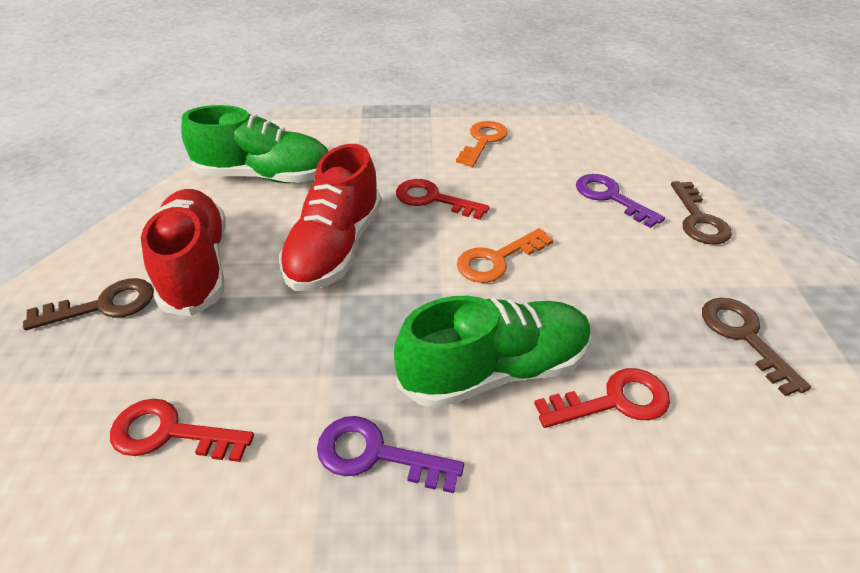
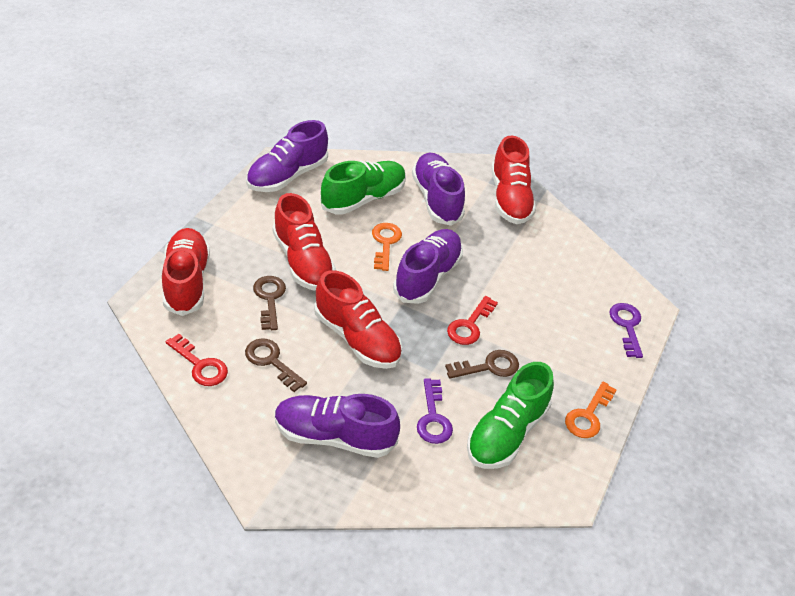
purple shoe: none = 0 -> [246,120,328,192] [275,394,400,458] [393,229,463,304] [412,153,465,226] = 4
red key: [110,399,254,462] [396,179,489,220] [534,368,670,428] = 3 -> [166,334,228,386] [447,296,498,345] = 2
red shoe: [141,189,226,316] [279,144,381,291] = 2 -> [162,228,210,316] [273,193,336,291] [314,270,402,369] [491,135,536,224] = 4

